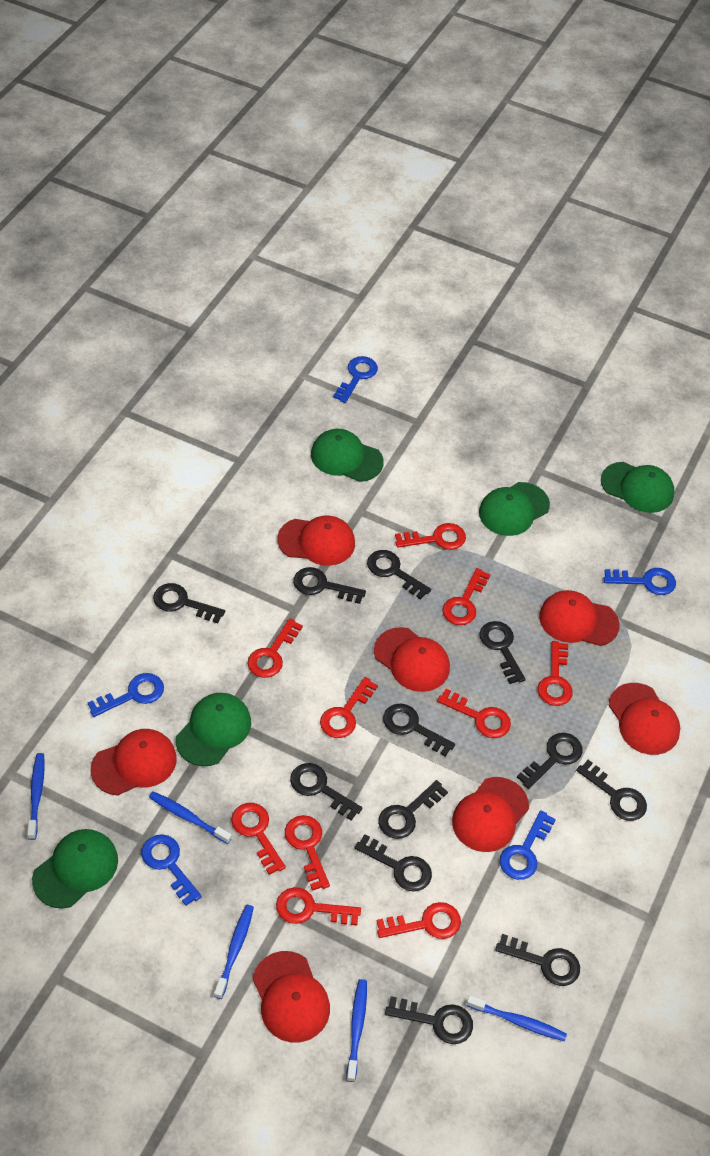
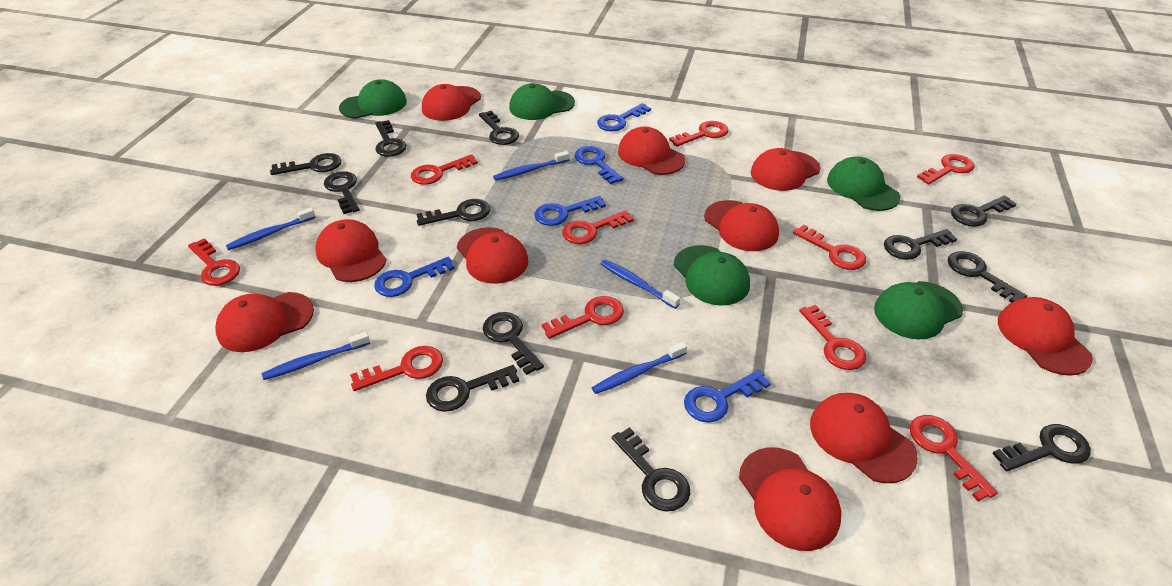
red cap: [91,729,177,796] [253,951,330,1043] [277,516,355,566] [374,627,450,692] [452,777,529,852] [539,590,620,646] [609,683,680,755] = 7 -> [215,292,314,352] [315,219,387,282] [422,84,481,121] [457,227,529,284] [618,127,685,175] [704,200,779,251] [739,447,841,551] [751,148,820,191] [810,393,918,483] [998,297,1093,376] = 10

